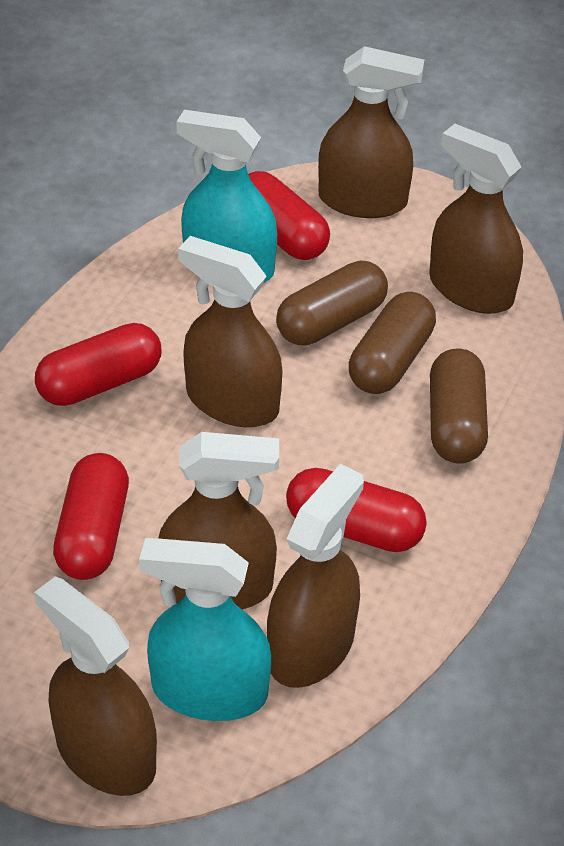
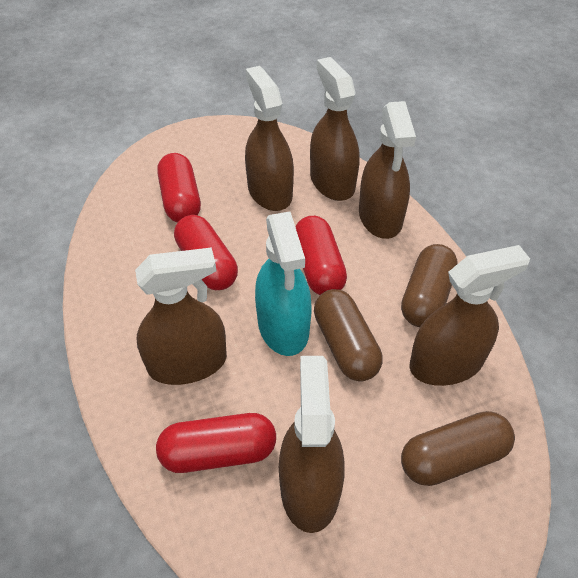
turquoise spray bottle: [139,538,271,721] [176,110,277,283] = 2 -> [255,212,312,356] = 1

